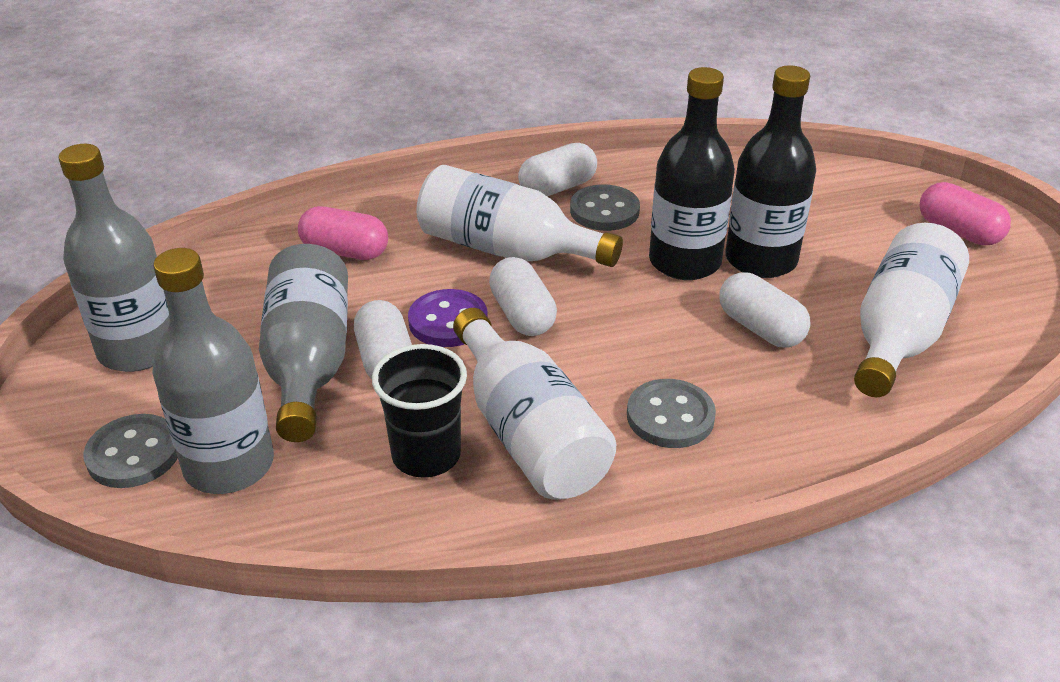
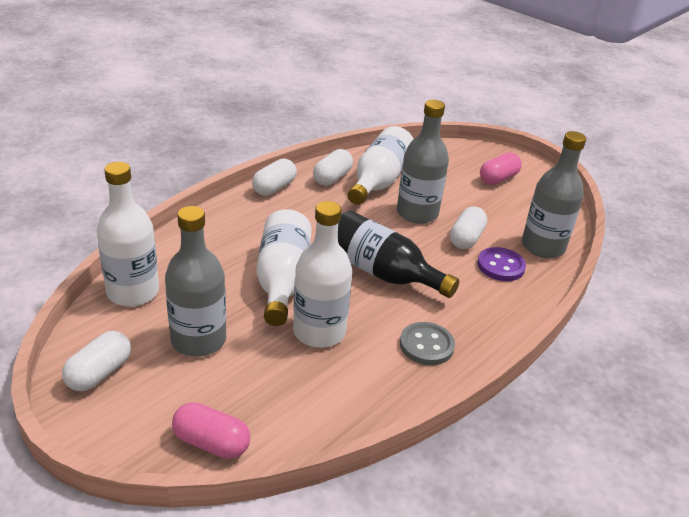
black bottle: [649,67,735,280] [725,65,816,278] = 2 -> [338,211,459,298] = 1
black cup: [372,344,467,478] = 1 -> none = 0
grey button: [83,414,178,488] [570,185,640,231] [627,379,716,448] = 3 -> [400,322,455,365] = 1
white bottle: [416,165,623,267] [453,308,616,499] [854,223,969,397] = 3 -> [97,162,159,306] [256,209,312,326] [293,201,352,348] [348,126,414,205] = 4

